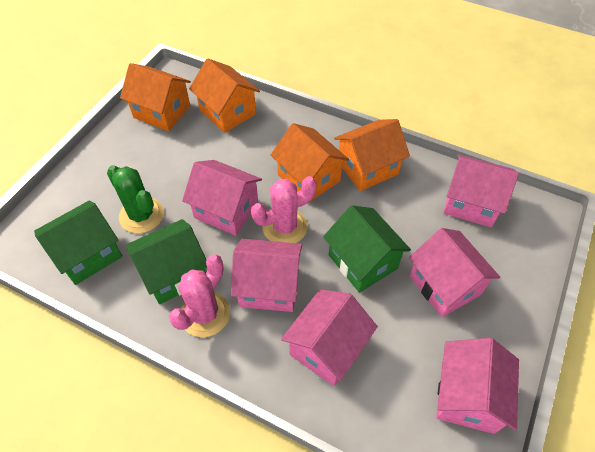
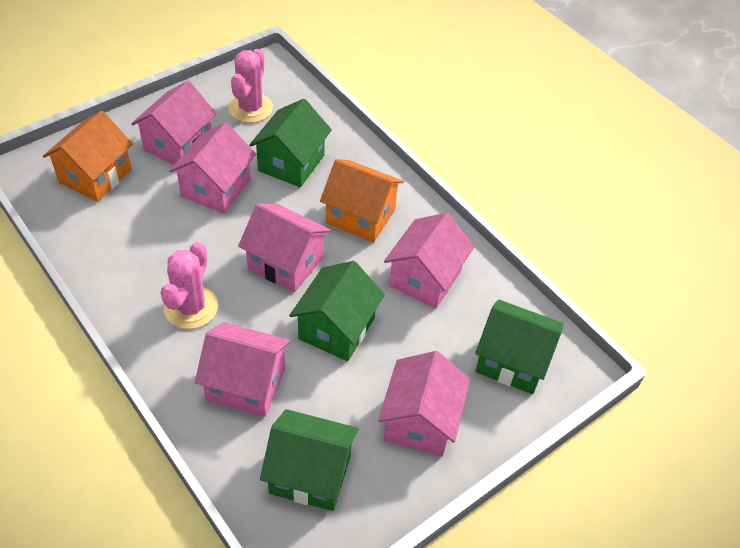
green cactus: [107,165,164,233] = 1 -> none = 0
green house: [34,201,122,285] [126,219,207,304] [323,205,411,293] = 3 -> [249,99,332,187] [260,409,359,511] [289,261,385,361] [475,300,564,394] = 4
orange house: [120,63,191,131] [189,58,260,133] [271,123,349,203] [334,119,410,191] = 4 -> [43,111,133,202] [320,159,404,243] = 2

